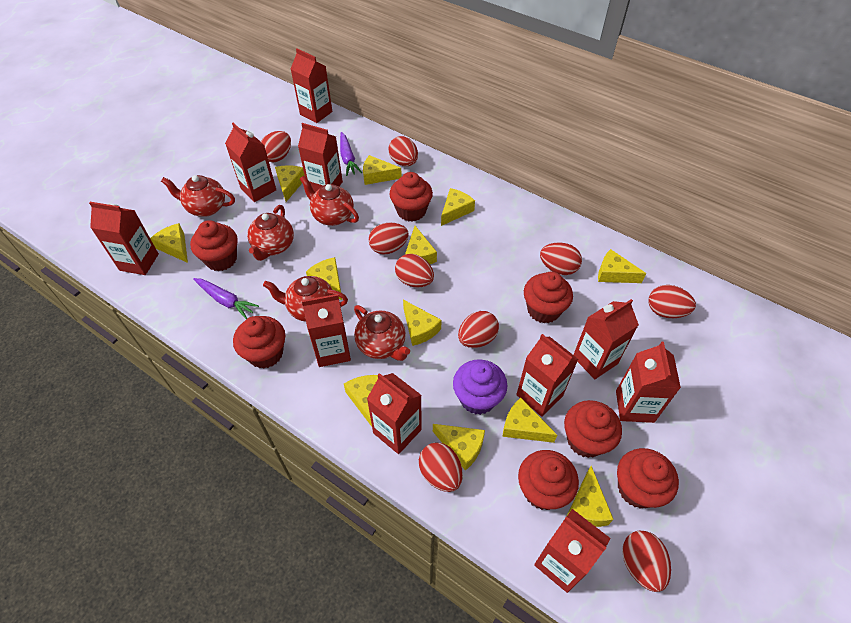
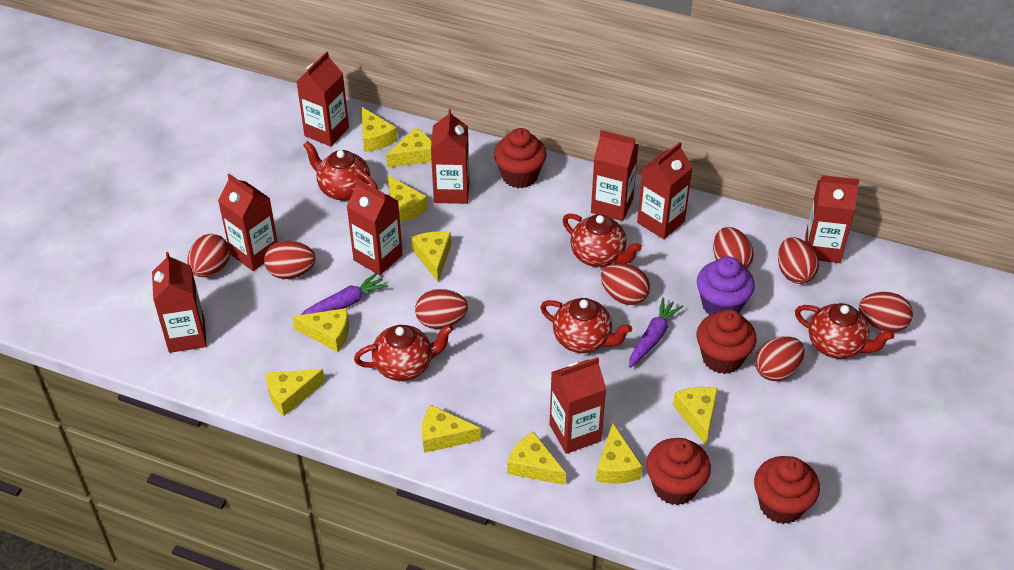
red carton: [89,202,159,275] [225,123,276,202] [291,49,332,123] [298,123,343,192] [302,294,351,367] [367,373,422,454] [516,334,578,417] [534,509,610,593] [573,299,639,379] [616,342,681,423] = 10 -> [152,252,207,353] [218,174,278,271] [297,51,349,147] [347,178,403,275] [431,109,469,204] [550,357,606,454] [591,130,638,221] [637,142,693,239] [805,175,859,263] = 9
red cupcake: [190,220,238,271] [233,316,286,369] [390,172,433,222] [518,450,579,510] [524,272,573,323] [564,400,622,458] [617,448,679,508] = 7 -> [494,128,547,188] [646,438,711,505] [697,309,757,374] [754,456,820,524] = 4
red egg: [261,131,291,162] [369,223,409,255] [389,136,418,166] [395,254,434,287] [419,443,463,492] [458,311,499,348] [540,242,582,275] [622,531,671,592] [648,285,696,318] = 9 -> [187,234,230,277] [264,241,316,279] [415,289,468,329] [601,263,650,305] [713,227,754,268] [755,336,805,381] [778,237,819,284] [859,292,913,333] = 8
yellow cheese: [150,223,188,263] [275,165,305,202] [306,257,342,300] [344,375,378,427] [363,155,402,185] [403,300,442,346] [405,226,437,264] [433,424,485,471] [441,188,475,226] [502,398,557,443] [567,466,614,527] [598,249,646,283] = 12 -> [266,369,325,416] [292,308,349,352] [362,107,398,152] [386,127,432,168] [388,175,428,222] [411,232,451,282] [422,405,481,453] [507,432,566,485] [596,423,642,484] [673,387,718,445] = 10

